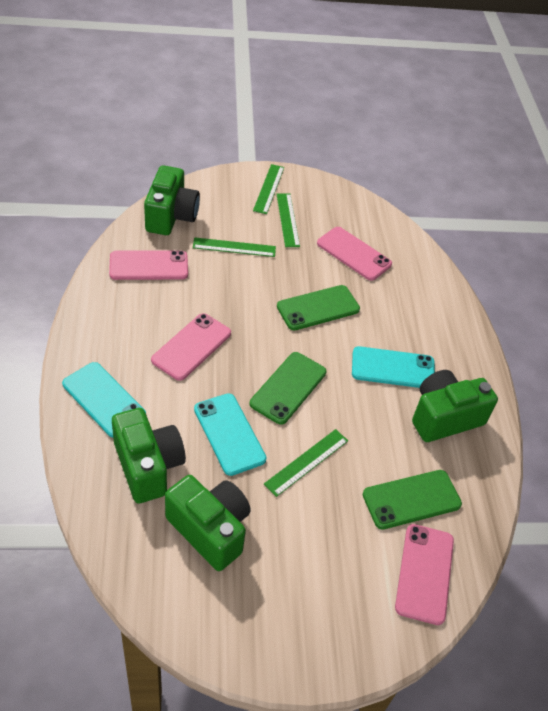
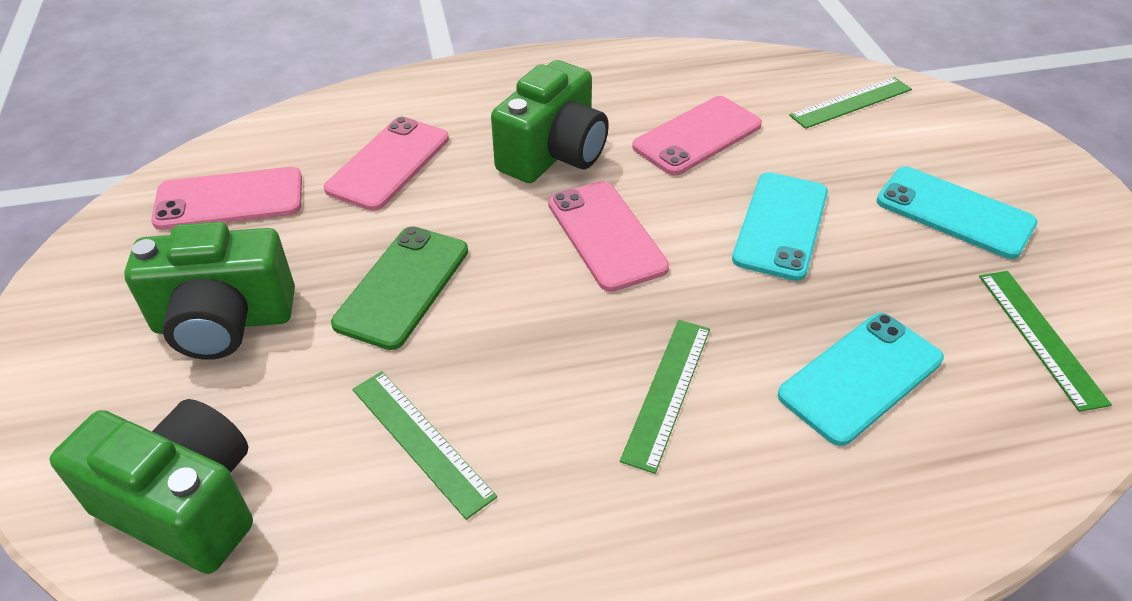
green camera: [112,408,186,503] [144,165,200,235] [165,475,251,571] [412,370,498,442] = 4 -> [49,399,253,574] [124,222,295,360] [491,60,609,183] = 3
green phone: [250,352,326,425] [277,285,360,331] [363,470,462,530] = 3 -> [331,226,468,350] = 1

